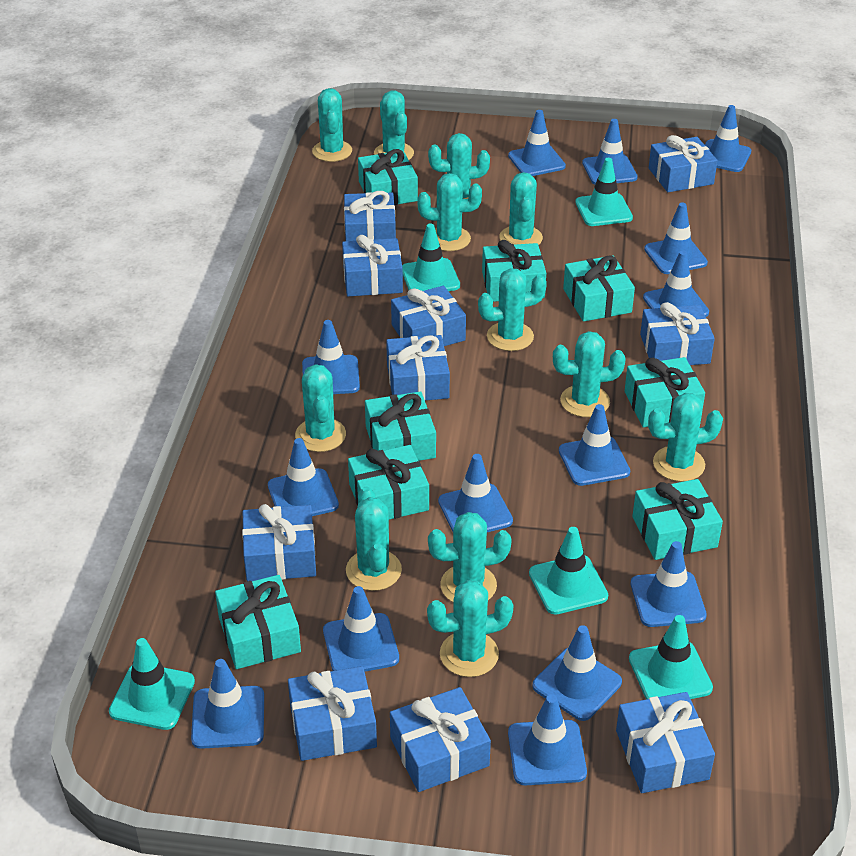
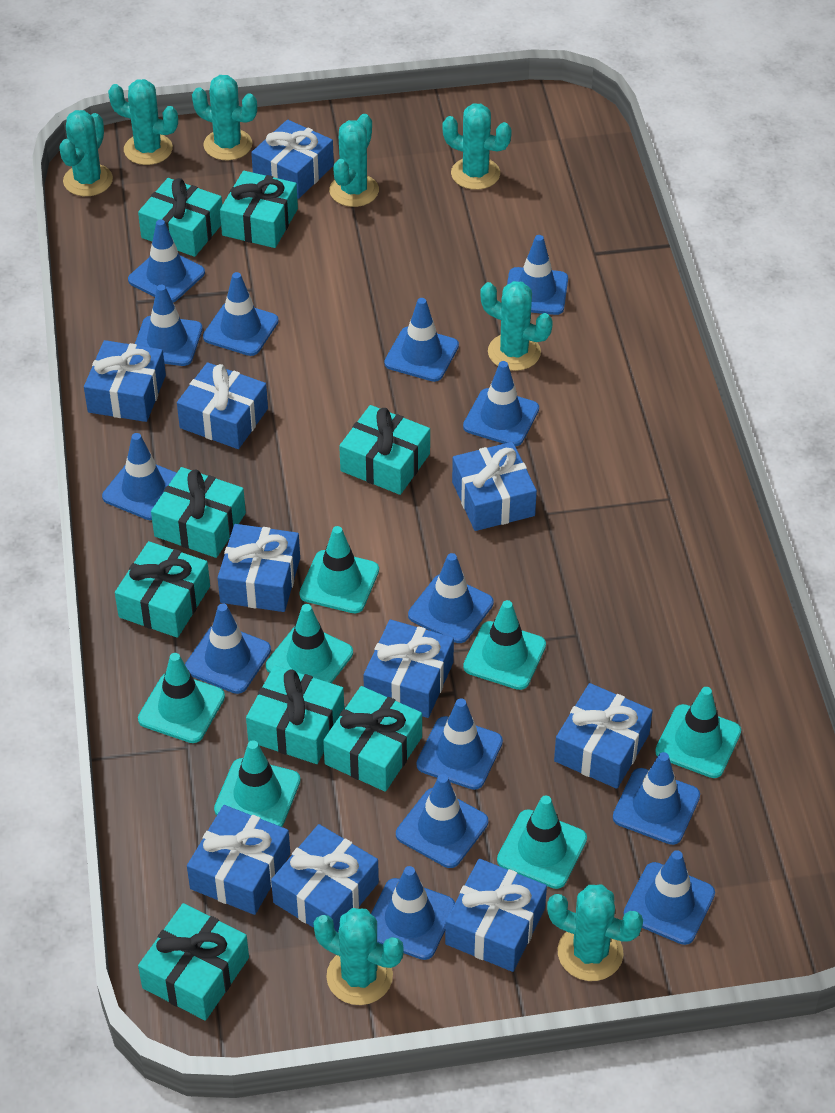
turquoise cactus: [295,364,346,452] [312,88,352,162] [346,487,402,591] [374,90,414,160] [417,173,482,251] [427,580,514,677] [428,133,490,199] [428,512,512,602] [478,268,547,351] [499,172,543,245] [553,331,626,417] [648,393,723,482] = 12 -> [59,110,113,196] [108,79,178,165] [192,75,257,160] [313,908,404,1005] [329,114,379,207] [442,103,512,190] [480,281,553,371] [547,885,643,981] = 8
turquoise traffic cone: [109,638,195,730] [402,223,460,291] [529,527,608,615] [575,158,633,226] [629,615,713,699] = 5 -> [138,653,225,743] [214,740,301,827] [266,604,353,683] [299,526,379,613] [463,600,546,690] [497,795,587,889] [655,687,741,778] = 7

